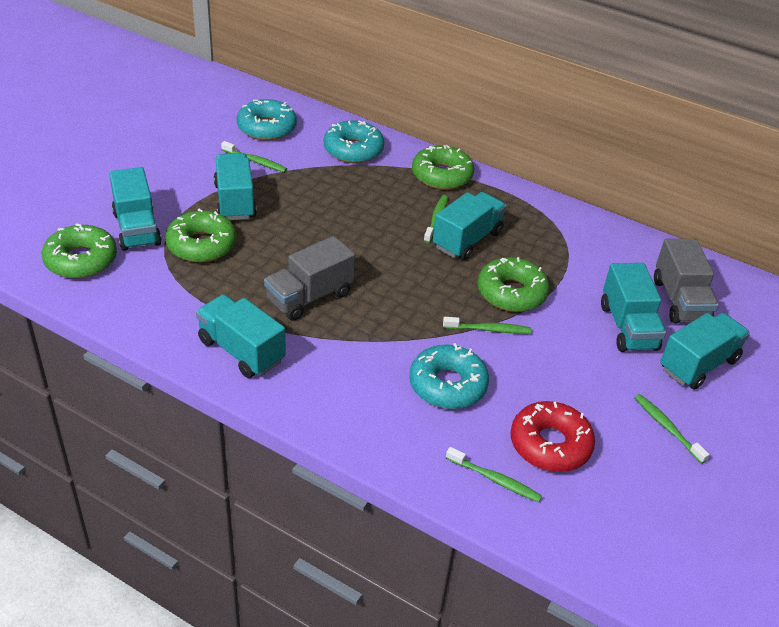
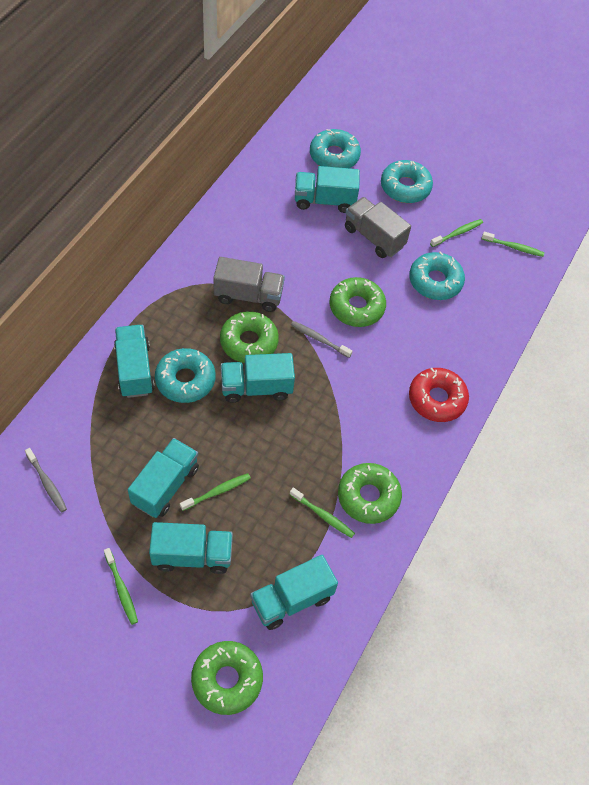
grey toothbrush: none = 0 -> [25,448,67,512] [291,321,352,358] = 2
turquoise donut: [237,99,297,141] [324,120,384,163] [409,343,489,409] = 3 -> [155,348,215,403] [310,129,361,168] [381,160,433,203] [409,251,465,300] = 4

